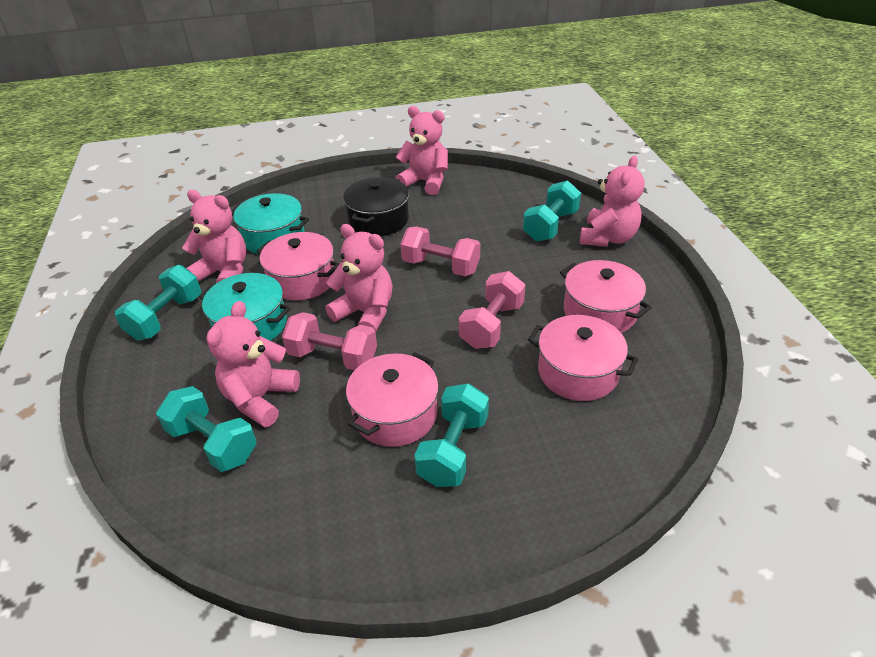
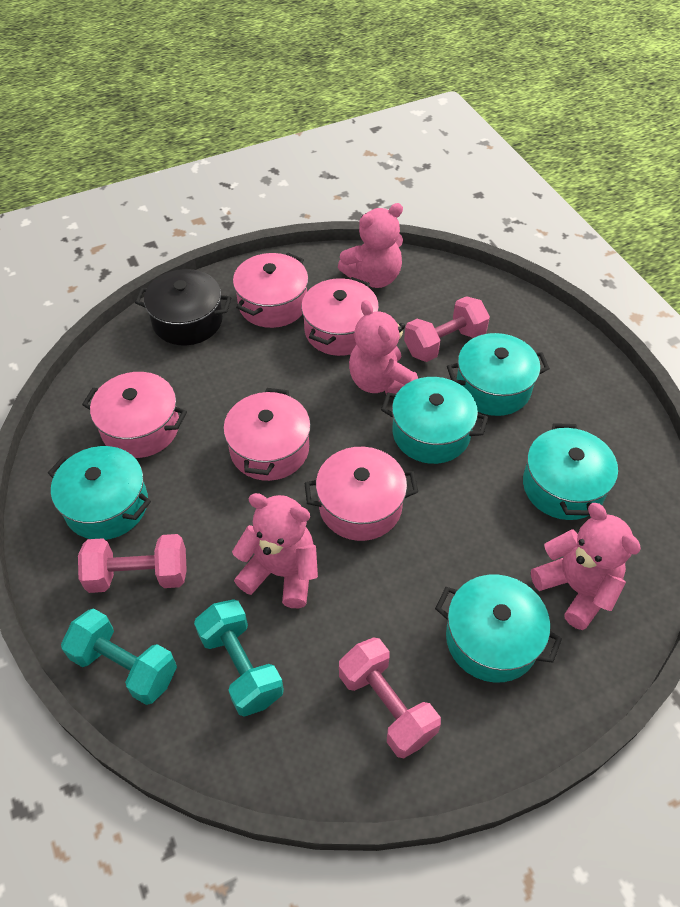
pink pot: [257,232,339,300] [346,352,439,447] [528,315,638,401] [560,260,652,333] = 4 -> [82,372,187,458] [223,388,311,481] [233,252,308,328] [301,277,379,356] [305,447,418,541] = 5
pink teddy bear: [182,190,246,283] [206,301,300,427] [325,224,393,333] [395,106,448,195] [580,156,644,247] = 5 -> [232,493,318,609] [338,203,403,288] [349,300,418,394] [531,503,641,630] = 4
turquoise dumbbell: [115,265,201,340] [156,386,257,472] [414,383,489,487] [523,180,581,242] = 4 -> [61,608,177,705] [194,599,284,717] = 2
turquoise pot: [199,273,291,341] [231,193,309,254] = 2 -> [48,446,151,540] [381,377,488,464] [435,574,562,682] [447,333,550,416] [523,423,618,520] = 5

